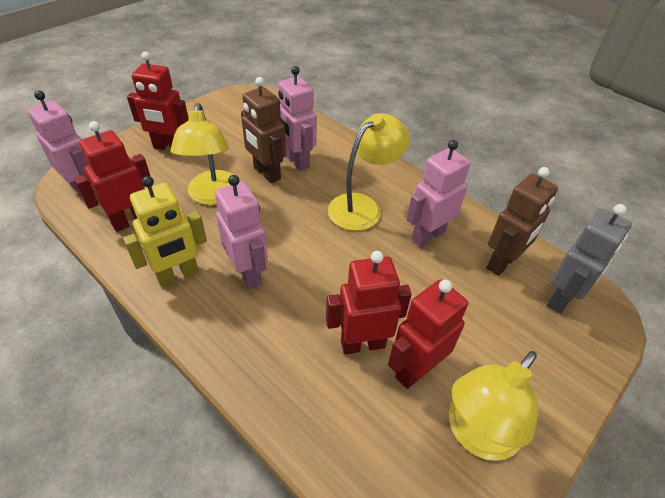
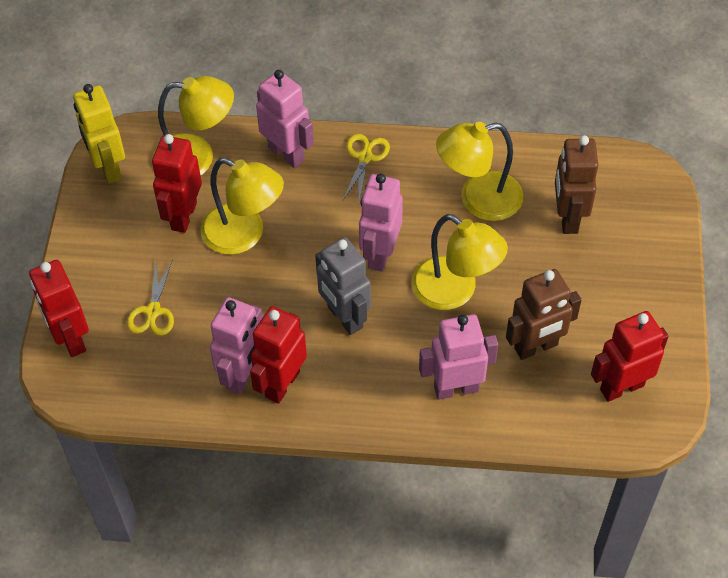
yellow lamp: [170,103,240,205] [328,113,410,231] [449,351,538,461] = 3 -> [152,76,234,175] [200,158,284,255] [412,214,508,310] [436,122,523,221] = 4
yellow scissors: none = 0 -> [127,259,174,336] [343,134,390,202] = 2

